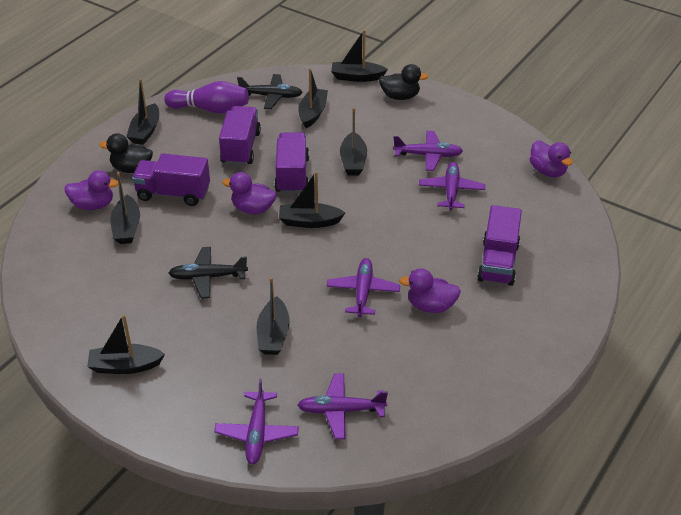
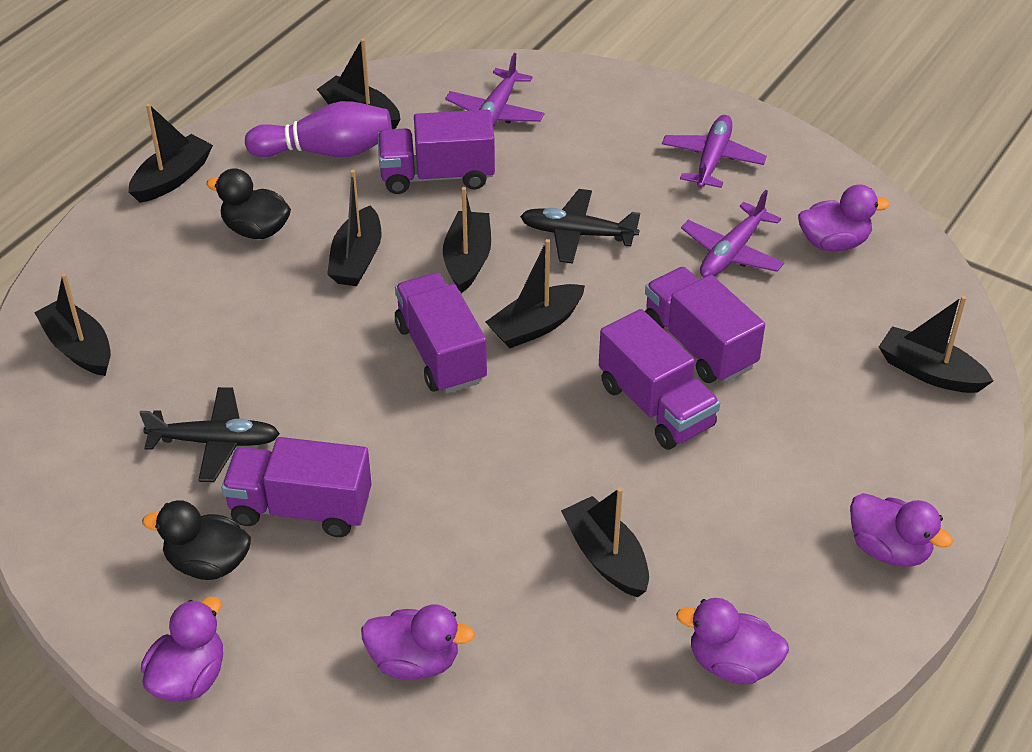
purple duck: [64,170,118,210] [222,172,276,214] [399,269,461,313] [530,140,573,177] = 4 -> [141,596,223,702] [361,604,475,680] [676,598,789,684] [798,184,890,251] [850,493,953,567] = 5
purple plane: [214,379,299,464] [298,374,388,439] [327,258,400,317] [393,131,463,171] [419,162,485,210] = 5 -> [445,53,544,127] [662,115,767,188] [681,190,784,277] = 3
purple truck: [132,153,210,206] [219,106,261,165] [274,132,309,194] [477,205,522,286] = 4 -> [221,437,372,537] [377,110,495,194] [395,273,487,393] [599,309,720,450] [645,267,765,383] = 5

